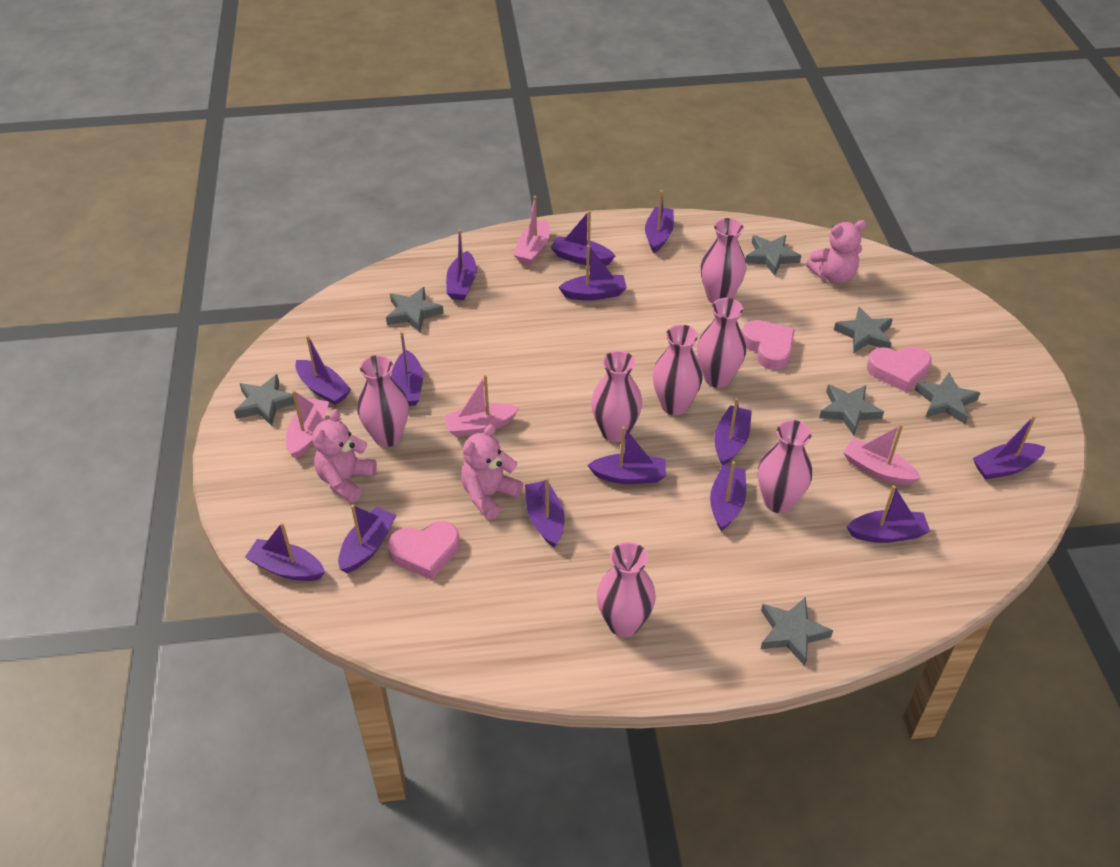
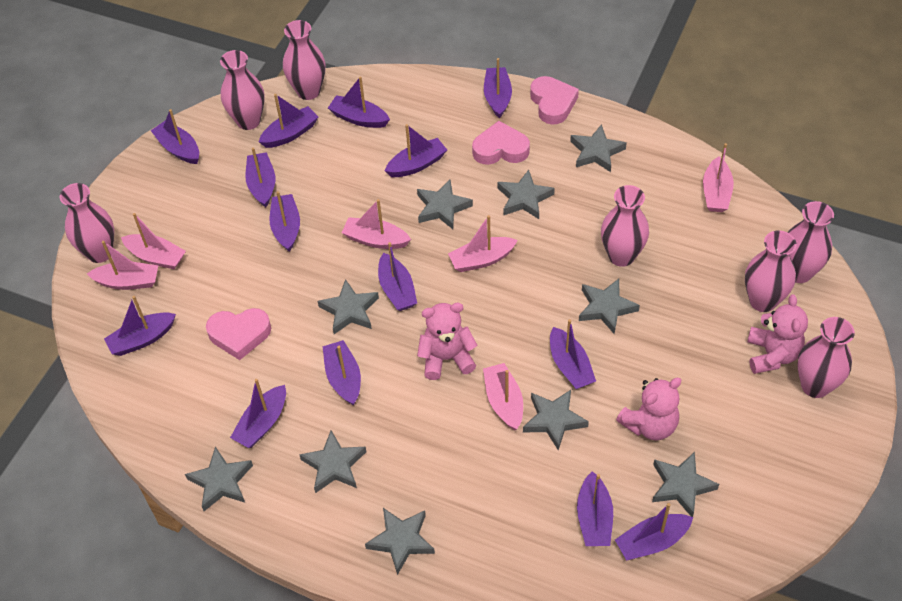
grey star: [234,374,295,426] [386,287,444,332] [745,235,801,276] [761,597,833,666] [819,384,884,435] [834,307,893,353] [915,373,980,424] = 7 -> [185,446,253,511] [299,430,366,493] [317,279,379,334] [365,508,435,575] [417,180,473,229] [497,170,555,219] [523,390,589,450] [570,124,627,172] [579,279,640,334] [652,452,719,517] = 10
pink boat: [286,390,329,459] [444,375,519,437] [514,196,550,265] [843,424,921,485] = 4 -> [87,241,158,290] [121,213,186,269] [342,199,411,249] [448,215,518,272] [483,363,523,430] [703,143,734,212] = 6

